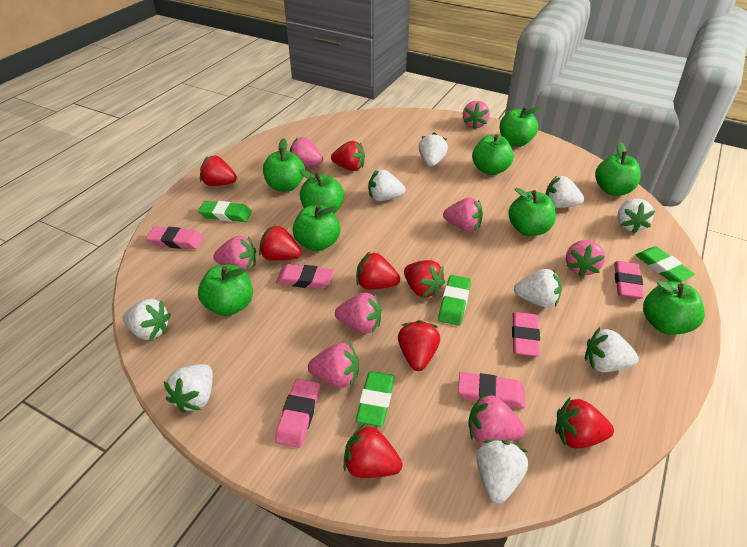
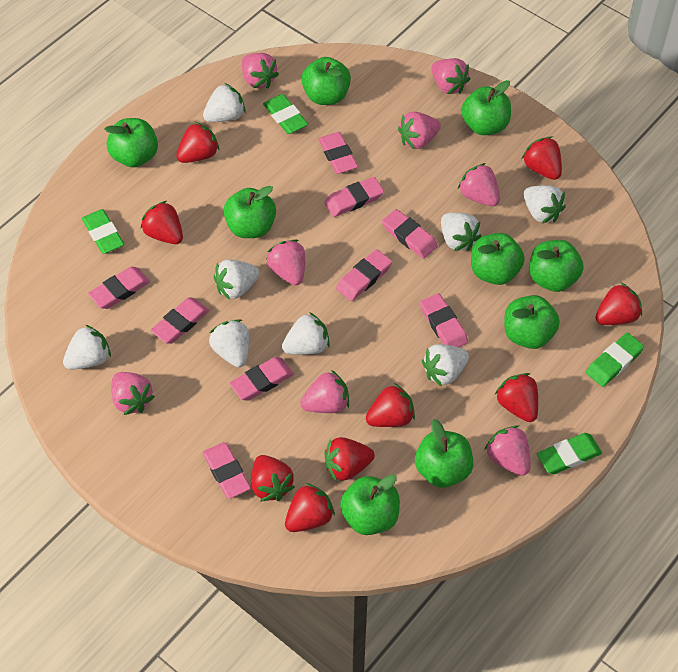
pink eraser: [146,226,204,249] [275,379,320,448] [276,264,334,289] [458,372,525,408] [512,312,540,357] [614,261,644,299] = 6 -> [88,266,150,309] [151,297,209,344] [203,442,251,499] [230,357,294,401] [318,132,358,174] [324,177,384,217] [336,249,392,301] [382,209,438,259] [420,293,468,347] = 9
red strawberry: [200,156,237,186] [259,225,301,261] [331,141,365,171] [343,424,402,478] [356,252,400,290] [398,320,440,371] [404,260,445,297] [555,398,614,448] = 8 -> [141,201,183,244] [177,122,219,163] [251,455,295,502] [285,483,335,532] [325,437,375,482] [366,383,415,427] [495,373,538,422] [522,137,562,180] [596,283,642,325] = 9
white strawberry: [122,299,171,340] [164,364,213,413] [368,169,405,201] [418,132,448,167] [476,440,528,503] [514,269,562,308] [546,176,584,208] [585,328,639,372] [617,199,655,234] = 9 -> [63,325,111,370] [203,83,246,122] [209,319,249,367] [214,260,260,300] [282,312,330,355] [422,344,469,387] [441,213,481,251] [523,185,566,223] = 8

